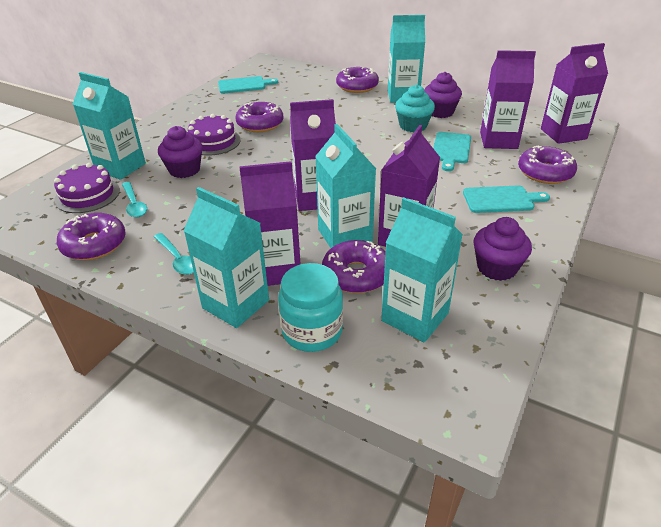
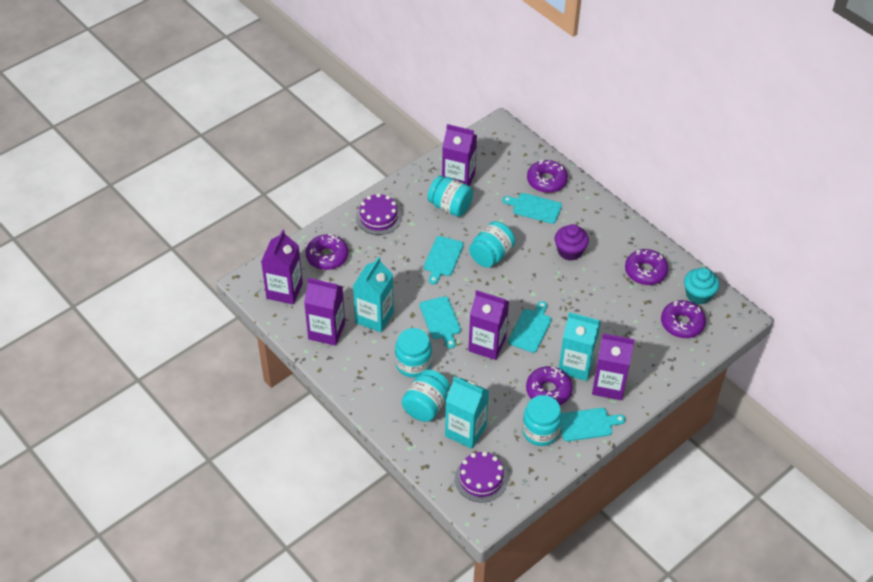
purple cupcake: [158,126,203,178] [424,72,462,118] [474,217,532,281] = 3 -> [554,224,589,261] = 1
turquoise carton: [73,72,146,180] [183,187,269,328] [315,124,376,248] [381,198,463,342] [388,15,425,103] = 5 -> [353,257,394,332] [445,376,489,449] [559,312,601,381] = 3
turquoise cutting board: [218,76,278,94] [433,132,471,171] [463,186,550,213] = 3 -> [420,296,461,349] [424,236,464,285] [502,193,562,224] [508,301,552,353] [560,408,625,442] = 5
turquoise jar: [278,263,343,352] = 1 -> [395,328,432,378] [402,370,450,422] [427,175,473,217] [469,221,515,268] [522,395,562,446] = 5
turquoise spoon: [122,182,147,217] [154,233,194,275] = 2 -> none = 0

